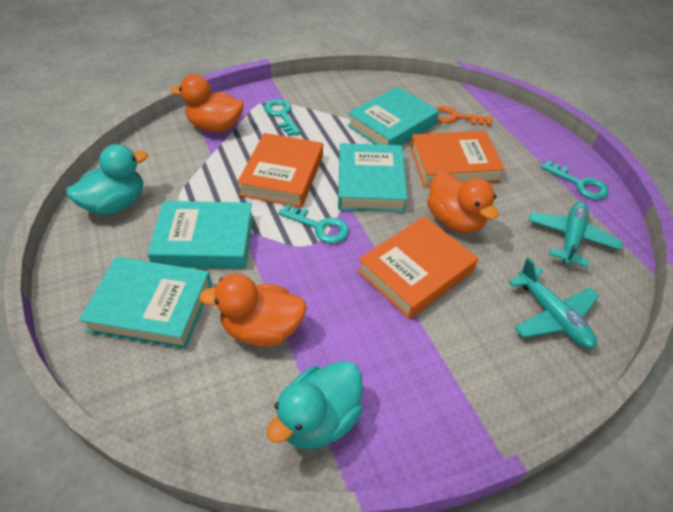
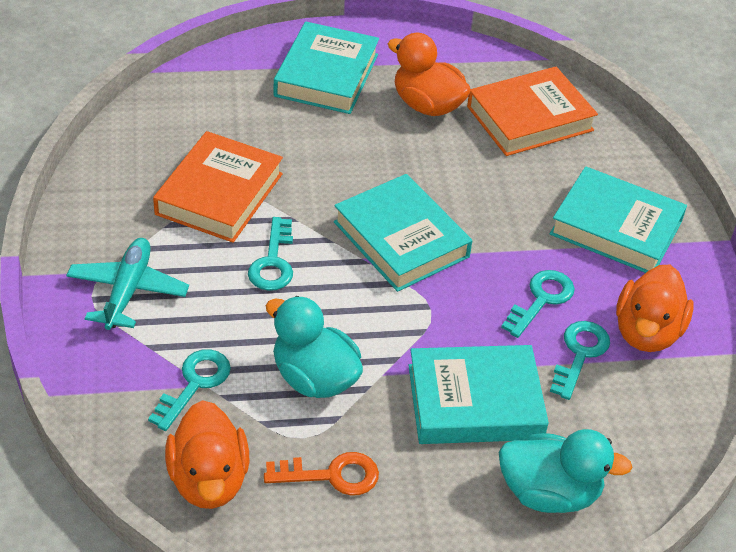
orange book: [237,133,323,208] [357,216,478,319] [410,131,505,187] = 3 -> [153,131,283,243] [467,67,598,156] = 2
turquoise key: [264,99,301,136] [278,204,349,244] [541,160,609,200] = 3 -> [148,349,231,431] [248,217,293,291] [501,270,575,338] [550,321,610,400] = 4
turquoise plane: [509,258,599,349] [528,201,623,267] = 2 -> [66,238,189,330] = 1

